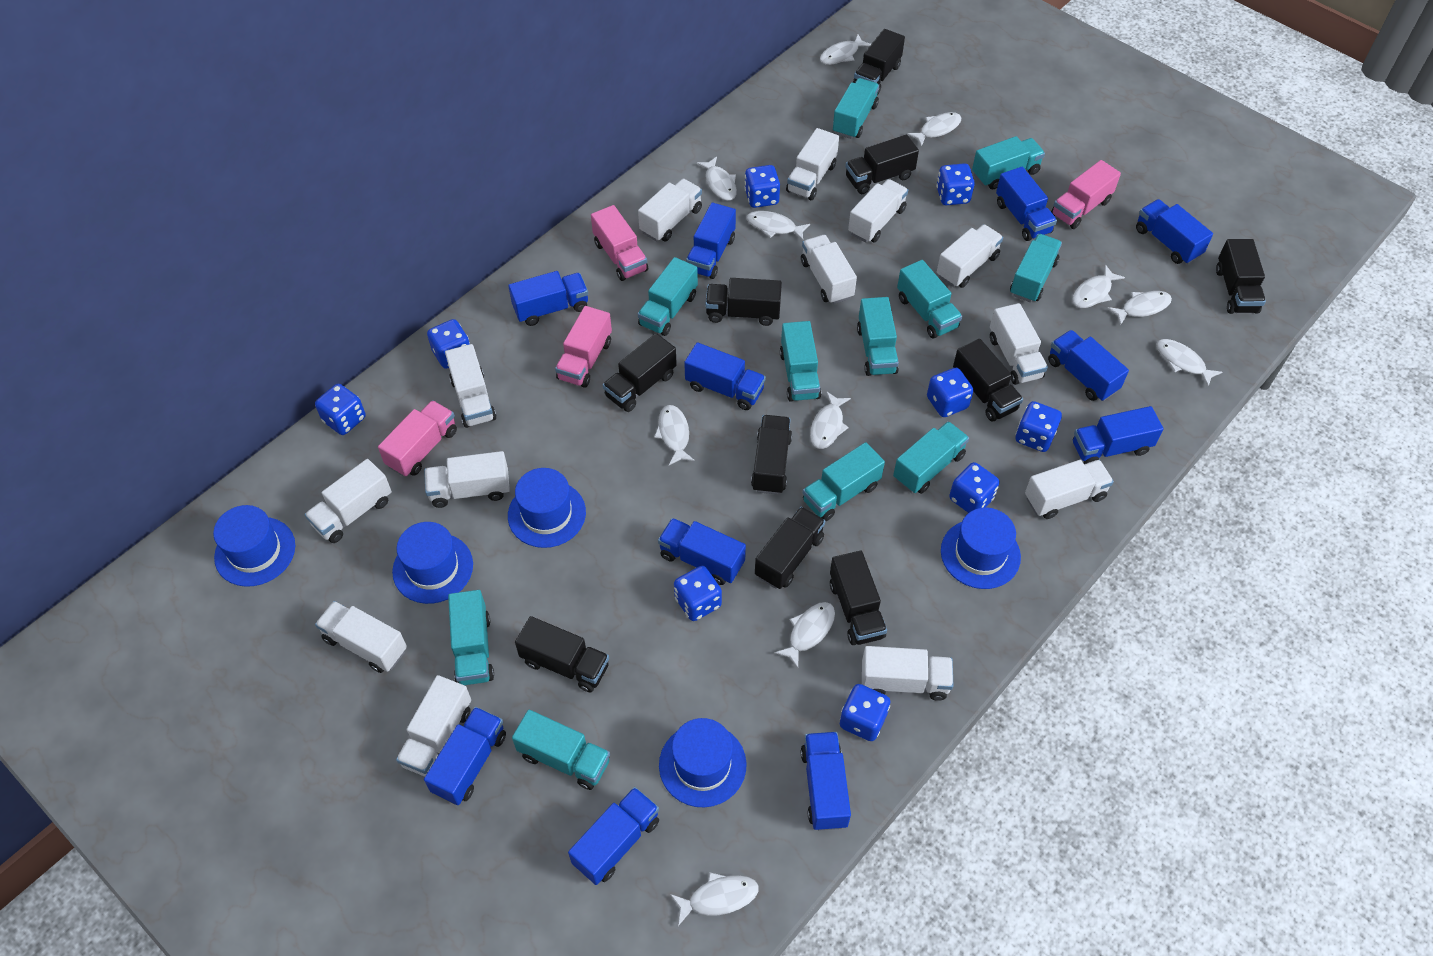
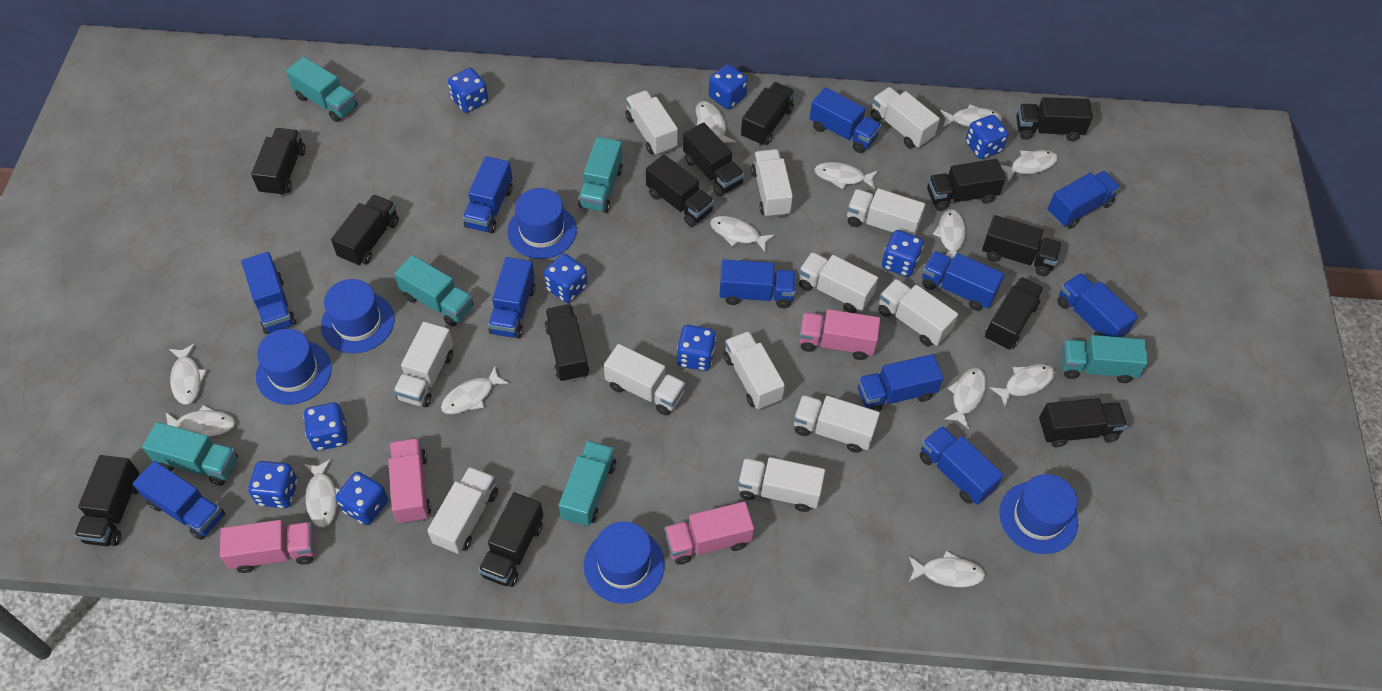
black truck: [515,616,609,692] [603,333,677,412] [705,278,782,326] [751,415,792,494] [755,507,825,589] [830,551,887,645] [845,135,919,194] [853,29,905,95] [953,339,1023,422] [1216,239,1266,314] = 10 -> [74,455,139,546] [251,128,306,196] [331,195,399,266] [478,492,543,587] [545,304,589,382] [646,154,714,227] [683,122,744,196] [741,82,795,146] [927,159,1006,211] [982,215,1062,276] [985,277,1044,350] [1016,97,1093,141] [1039,398,1127,447] = 13
turquoise truck: [448,590,494,685] [512,710,610,790] [638,257,698,336] [780,321,821,402] [803,442,885,521] [833,78,879,139] [857,297,899,376] [893,421,969,494] [897,260,962,339] [972,136,1045,190] [1010,234,1062,303] = 11 -> [142,422,238,486] [286,57,357,122] [394,255,473,326] [559,440,616,527] [578,137,623,213] [1061,335,1148,383] = 6
white fish: [654,405,695,465] [670,872,759,926] [696,156,737,201] [746,211,810,241] [774,602,835,668] [810,391,851,449] [820,35,871,65] [907,112,962,147] [1073,265,1125,308] [1107,291,1172,326] [1156,339,1222,387] = 11 -> [166,405,235,437] [169,343,207,405] [304,459,340,527] [441,366,509,414] [696,101,736,143] [710,216,775,252] [814,162,878,189] [909,551,985,587] [933,209,966,259] [940,104,1002,127] [944,368,986,429] [990,364,1055,407] [1001,150,1058,182] = 13
white truck: [304,459,392,543] [315,601,407,673] [396,675,471,777] [424,451,510,508] [445,344,497,428] [638,179,702,242] [786,128,839,200] [801,235,857,304] [848,179,908,243] [862,646,954,701] [937,224,1003,288] [990,303,1048,385] [1025,460,1114,519] = 13 -> [394,322,453,407] [427,467,498,554] [604,344,686,415] [625,90,678,156] [724,331,785,410] [738,457,825,512] [751,149,793,218] [794,395,880,453] [799,252,878,313] [847,188,925,236] [871,87,940,148] [878,279,958,346] = 12

